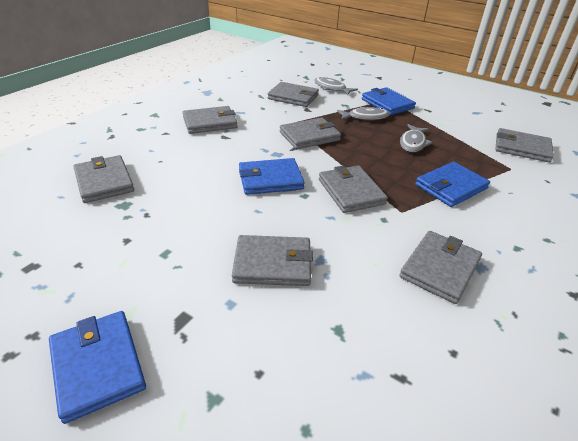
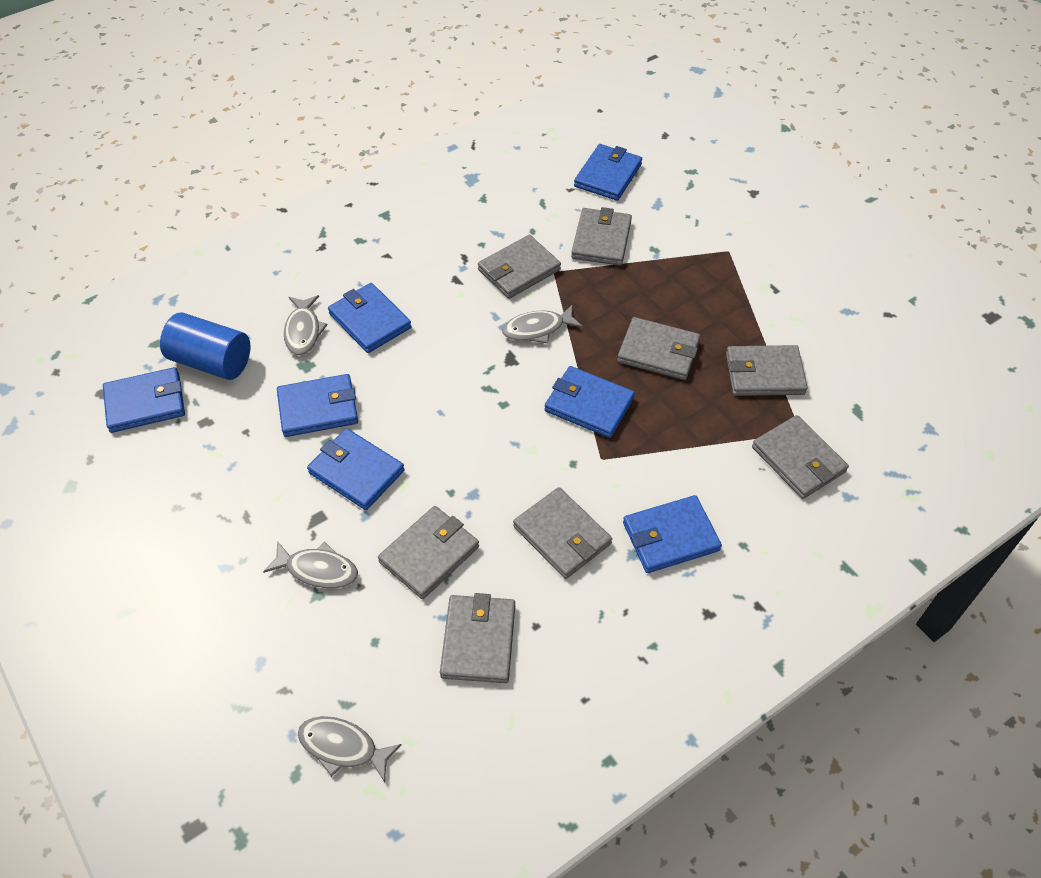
blue cylinder: none = 0 -> [160,312,251,380] = 1
blue wallet: [49,311,146,424] [239,158,305,195] [362,87,416,115] [415,162,490,207] = 4 -> [103,367,185,433] [277,374,358,437] [307,428,405,510] [328,283,412,353] [544,366,635,438] [574,144,642,201] [623,495,722,573] = 7
grey fish: [314,77,358,95] [337,107,390,120] [400,124,433,152] = 3 -> [263,541,358,589] [284,295,328,355] [298,716,402,782] [502,305,583,343] = 4

